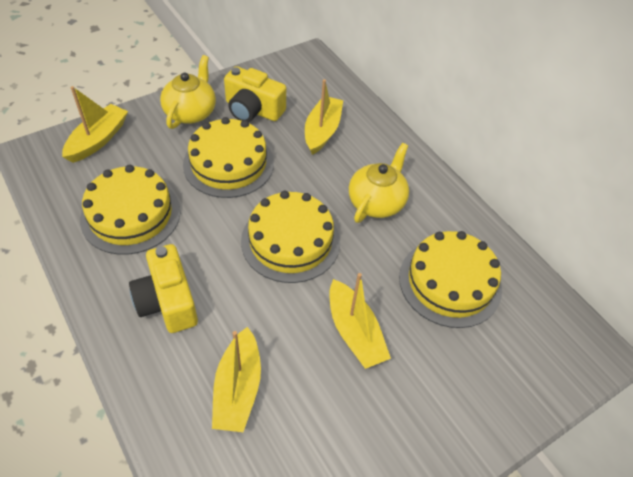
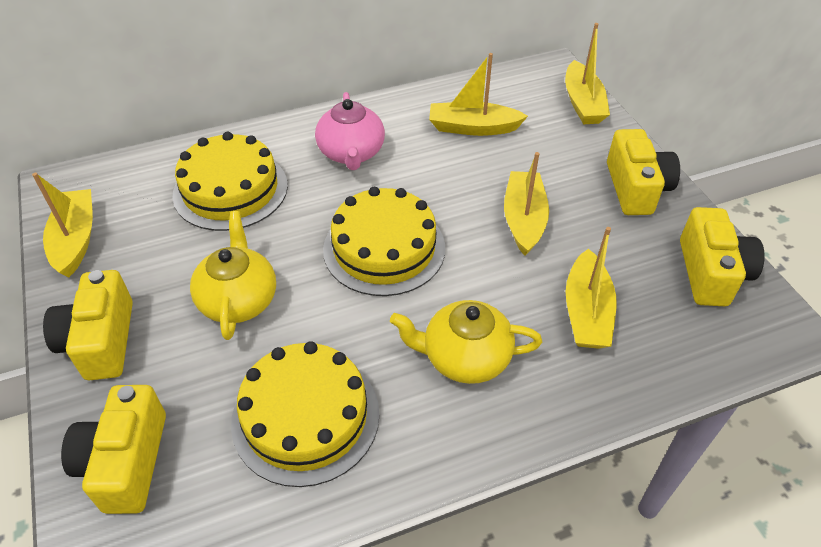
pink teapot: none = 0 -> [315,92,385,170] = 1
yellow boat: [62,86,128,163] [212,327,261,432] [305,79,343,155] [329,273,391,369] = 4 -> [32,173,93,278] [429,53,528,136] [504,152,549,256] [565,23,610,124] [565,227,616,349] = 5
yellow cake: [80,165,181,255] [183,117,274,198] [241,191,340,283] [399,231,502,328] = 4 -> [172,132,288,231] [231,341,380,487] [323,187,445,296] = 3
yellow camera: [129,244,198,333] [224,66,286,122] = 2 -> [43,270,133,380] [61,385,166,514] [607,129,680,215] [680,207,765,306] = 4

